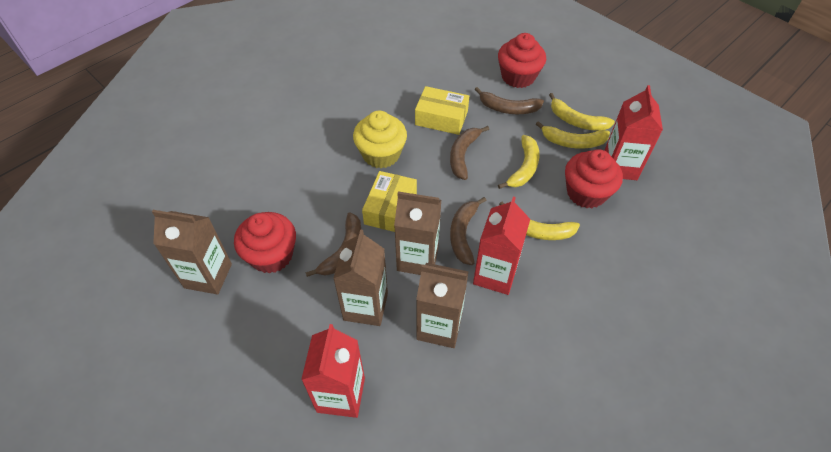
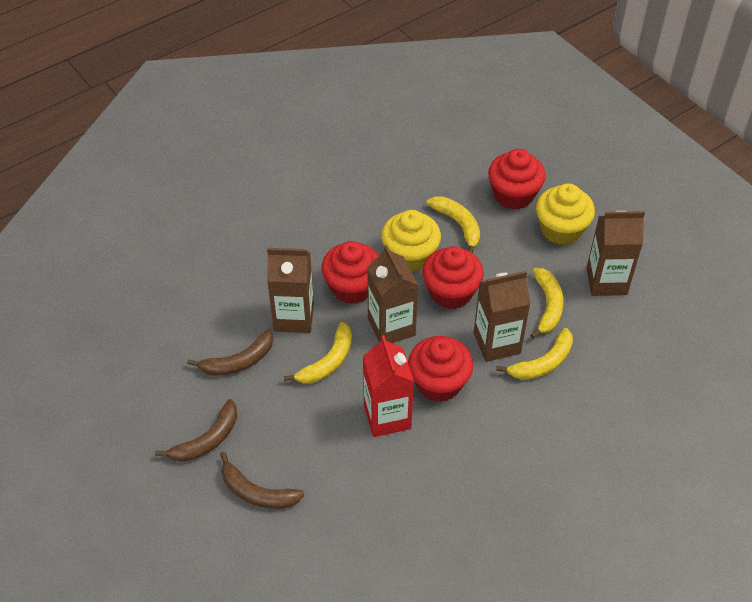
brown banana: [306,212,361,277] [450,126,489,180] [450,197,486,265] [474,87,544,114] = 4 -> [155,399,237,462] [187,329,274,376] [220,452,304,509] = 3
red carton: [301,324,365,418] [473,197,530,295] [604,85,663,180] = 3 -> [363,335,414,437] = 1
red cupcake: [234,212,296,274] [498,33,546,88] [565,149,623,208] = 3 -> [321,241,379,304] [408,336,473,402] [422,246,484,309] [488,149,546,210] = 4
yellow box: [362,171,417,232] [415,86,469,135] = 2 -> none = 0
yellow cupcake: [353,111,407,168] = 1 -> [381,210,441,272] [536,183,595,245] = 2

